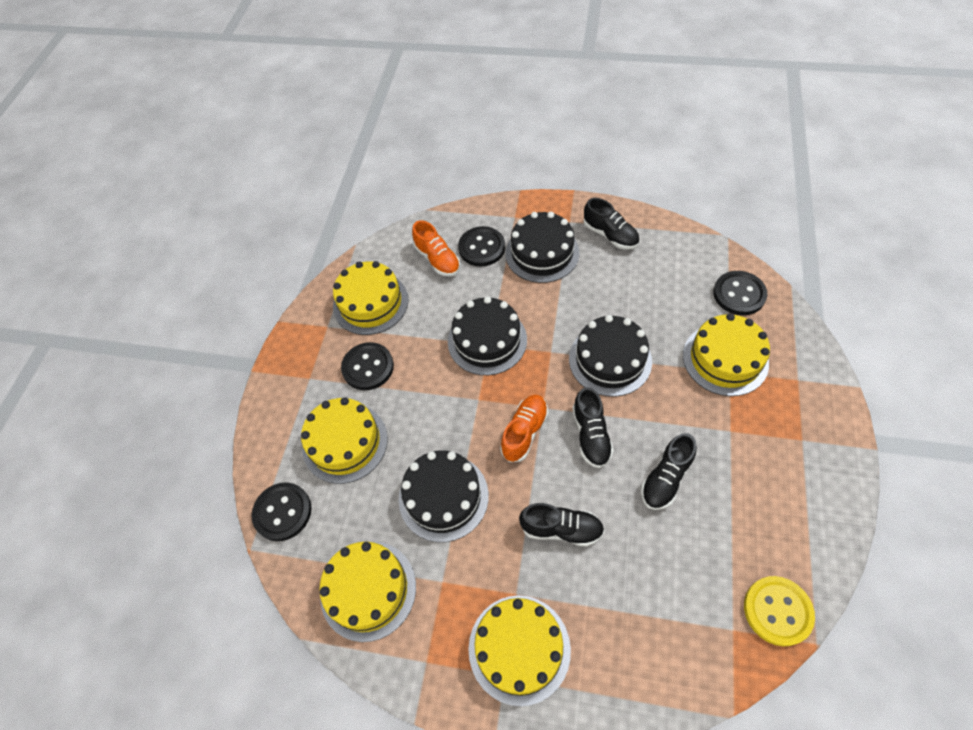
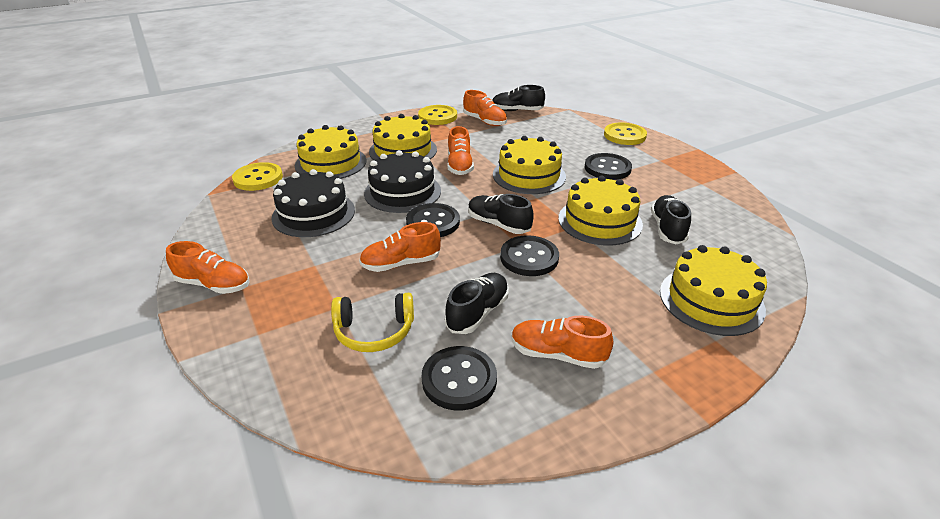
black cake: [399,450,489,542] [448,296,527,375] [506,212,579,283] [569,315,652,397] = 4 -> [271,169,355,237] [364,150,441,213] = 2
orange shoe: [412,220,460,276] [500,395,548,462] = 2 -> [166,241,249,294] [359,222,441,272] [447,126,474,175] [463,90,507,126] [511,316,613,369] = 5
yellow button: [744,576,815,646] = 1 -> [232,162,283,191] [418,105,457,125] [604,123,647,145] = 3
yellow headphones: none = 0 -> [331,293,414,352] = 1

